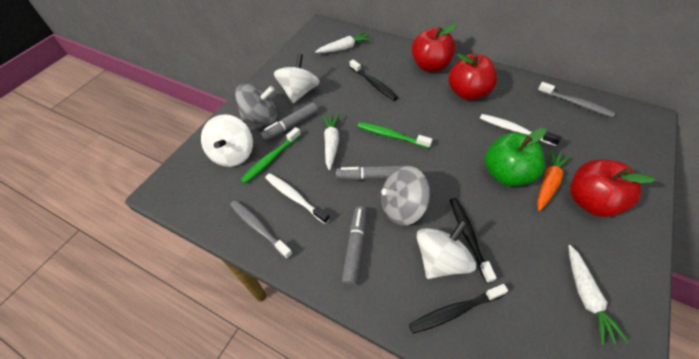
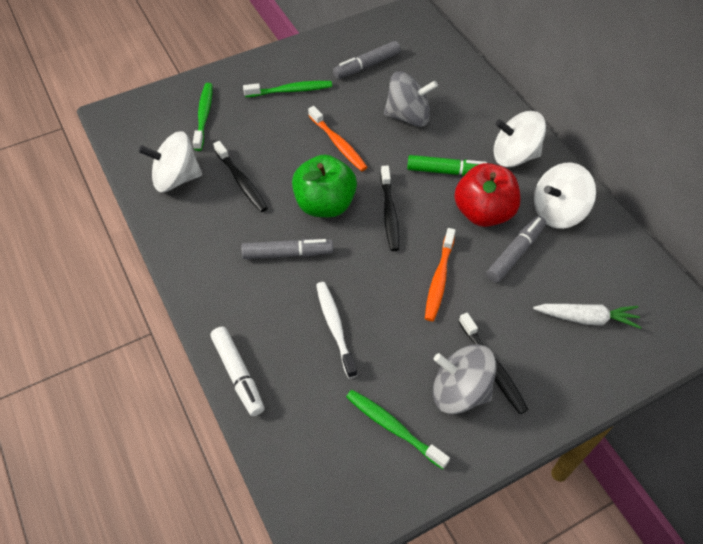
green marker: none = 0 -> [407,155,487,176] = 1
green toothbrush: [240,127,301,184] [358,122,432,148] = 2 -> [193,83,212,151] [243,81,332,97] [346,390,450,469] = 3
grey toothbrush: [230,200,293,259] [538,82,615,117] = 2 -> none = 0
orange carrot: [537,149,571,211] = 1 -> none = 0
orange toothbrush: none = 0 -> [308,106,368,171] [425,228,456,321] = 2
red apple: [412,24,457,72] [448,54,497,100] [570,159,655,217] = 3 -> [454,163,521,227] = 1
white carrot: [315,32,372,53] [322,113,340,170] [568,245,629,346] = 3 -> [533,304,642,329] = 1
white marker: none = 0 -> [210,327,264,416] = 1
white toothbrush: [265,173,330,224] [480,114,561,146] = 2 -> [316,282,357,378] = 1

